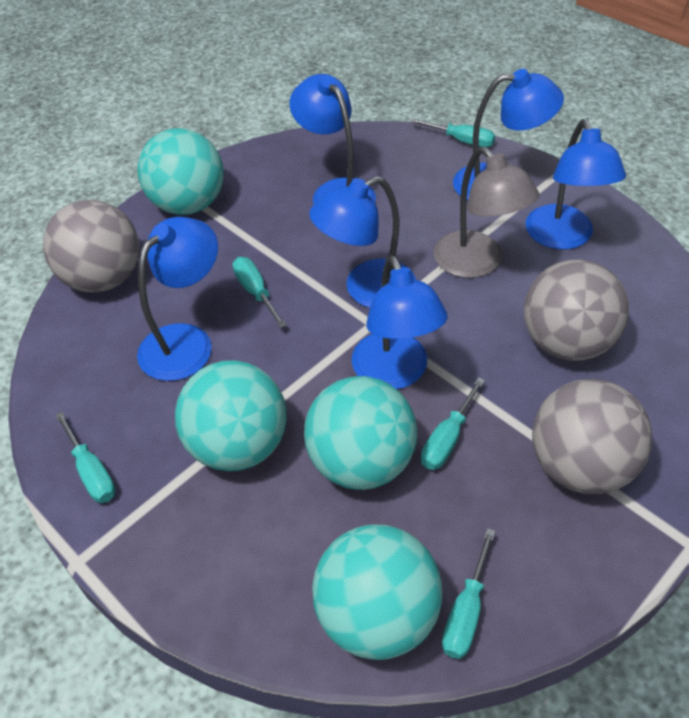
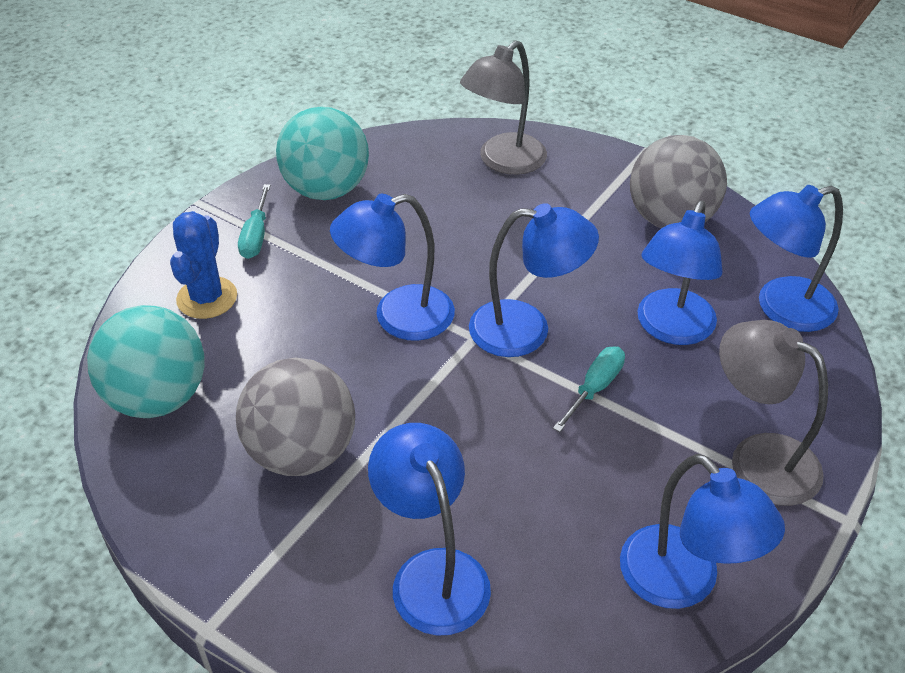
blue cactus: none = 0 -> [170,211,237,319] = 1
grey ball: [43,200,139,292] [524,259,629,361] [532,379,652,494] = 3 -> [236,357,355,476] [630,135,727,228] = 2
grey lamp: [434,147,540,278] = 1 -> [460,41,547,175] [719,320,828,506] = 2
turquoise ball: [137,128,224,215] [175,360,287,471] [304,376,417,490] [312,524,442,660] = 4 -> [87,305,205,418] [276,107,369,200] = 2
turquoise screwdriver: [55,411,116,503] [233,257,287,328] [410,118,495,148] [421,377,485,470] [442,528,496,659] = 5 -> [238,184,271,259] [553,346,625,432] = 2

